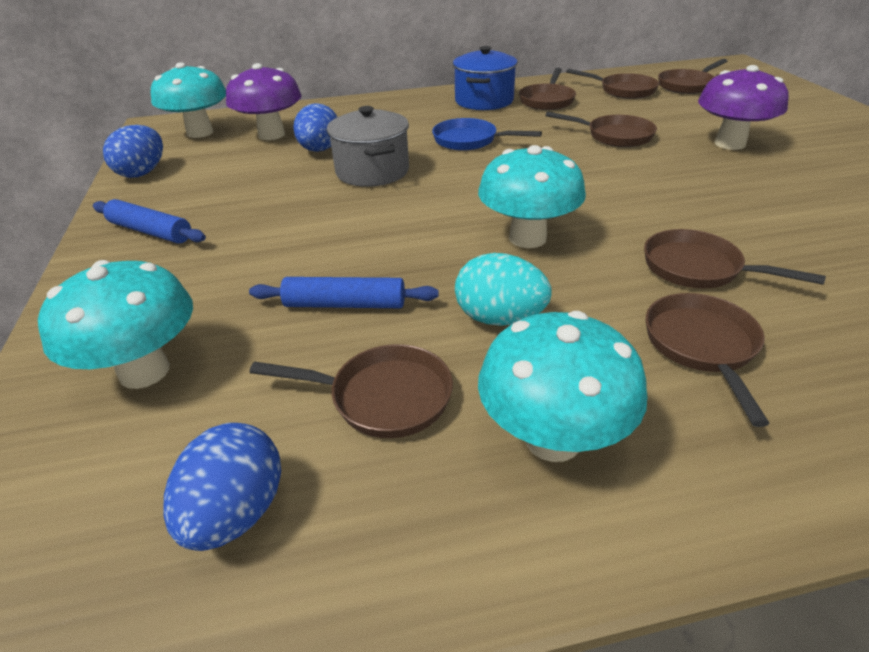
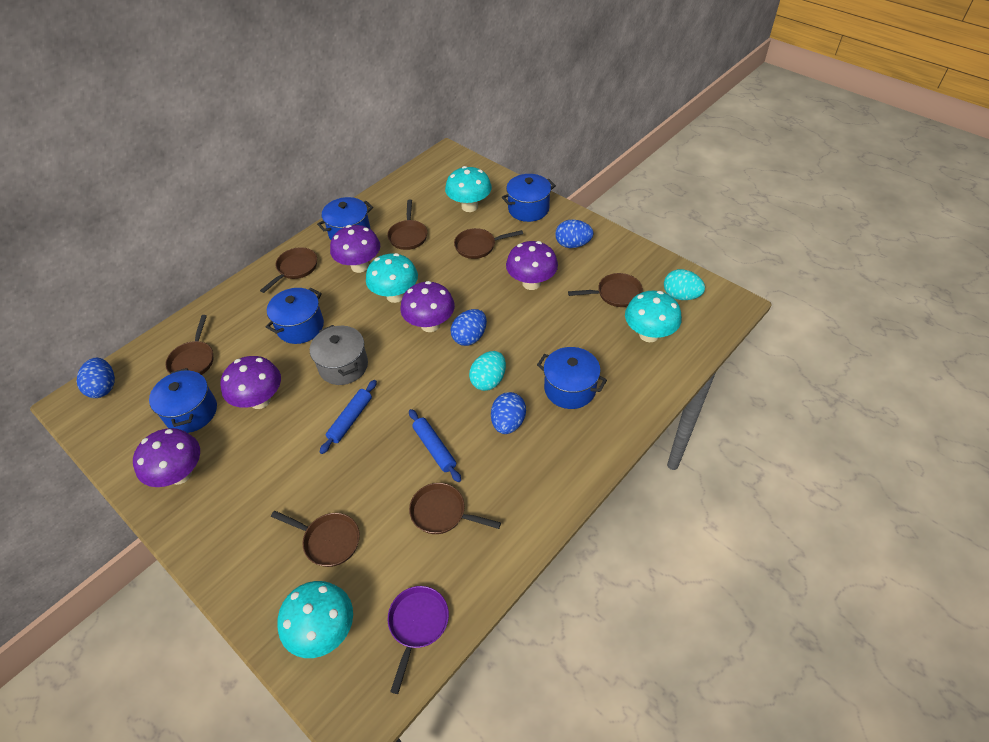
blue egg: [103,125,163,178] [163,423,281,551] [293,103,337,152] = 3 -> [77,358,115,398] [451,309,487,346] [491,392,526,434] [555,220,594,248] = 4
blue pan: [432,118,542,151] = 1 -> none = 0
blue pot: [453,46,518,110] = 1 -> [149,368,217,433] [266,288,324,344] [317,197,373,240] [502,174,556,222] [537,347,607,409] = 5
purple mushroom: [226,63,302,140] [698,65,789,150] = 2 -> [133,428,200,487] [220,356,281,409] [330,225,380,273] [400,281,455,332] [506,241,558,290] = 5
purple pan: none = 0 -> [388,586,449,694] = 1
turquoise egg: [455,253,552,326] = 1 -> [469,351,506,391] [664,269,705,300] = 2

